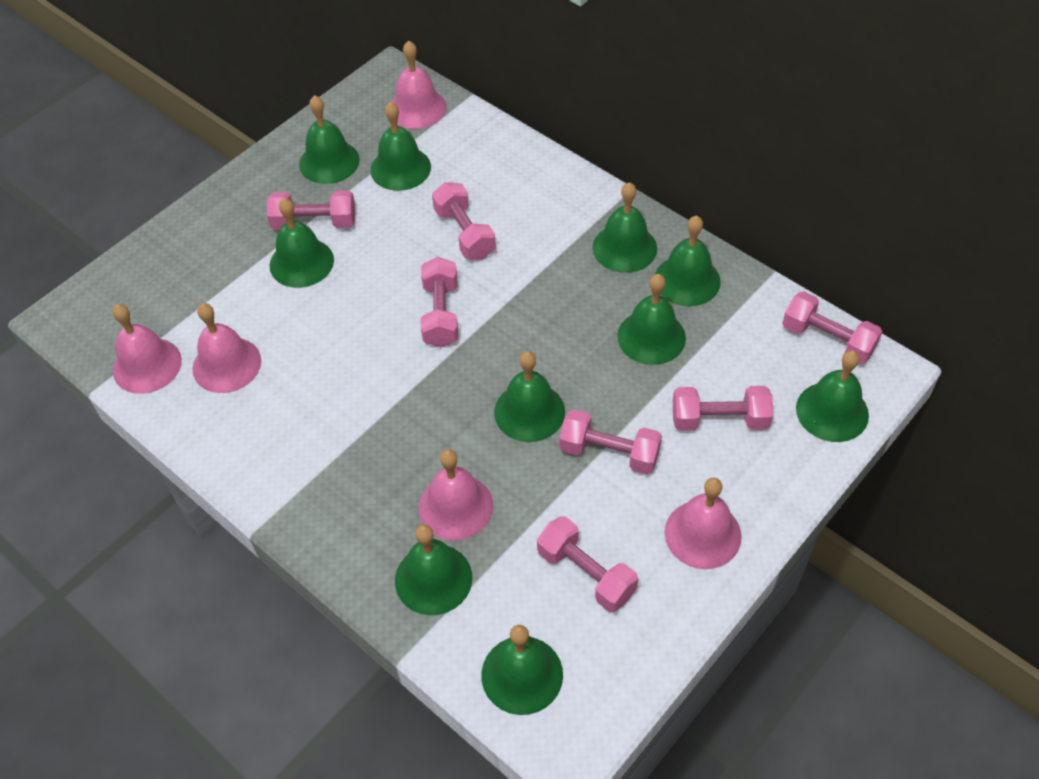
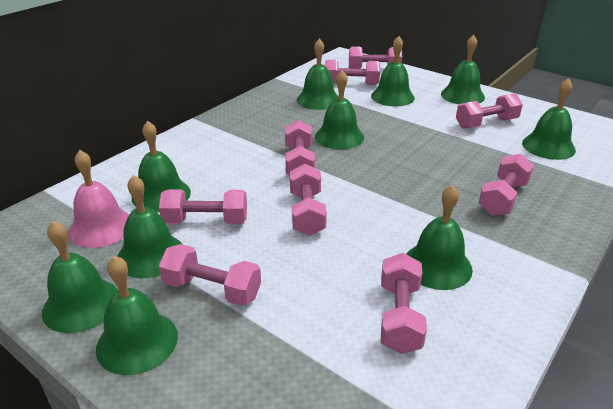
pink bell: [112,304,182,394] [193,303,261,393] [391,41,447,129] [419,449,493,540] [665,477,742,569] = 5 -> [68,150,129,248] = 1
pink dumbbell: [267,190,355,230] [421,257,458,347] [432,182,496,260] [537,516,638,612] [559,409,662,474] [673,386,773,431] [782,292,882,364] = 7 -> [159,189,247,224] [159,244,261,306] [285,120,315,175] [290,164,327,236] [325,60,380,85] [349,47,402,69] [381,253,427,354] [456,93,523,129] [478,154,534,216] = 9

